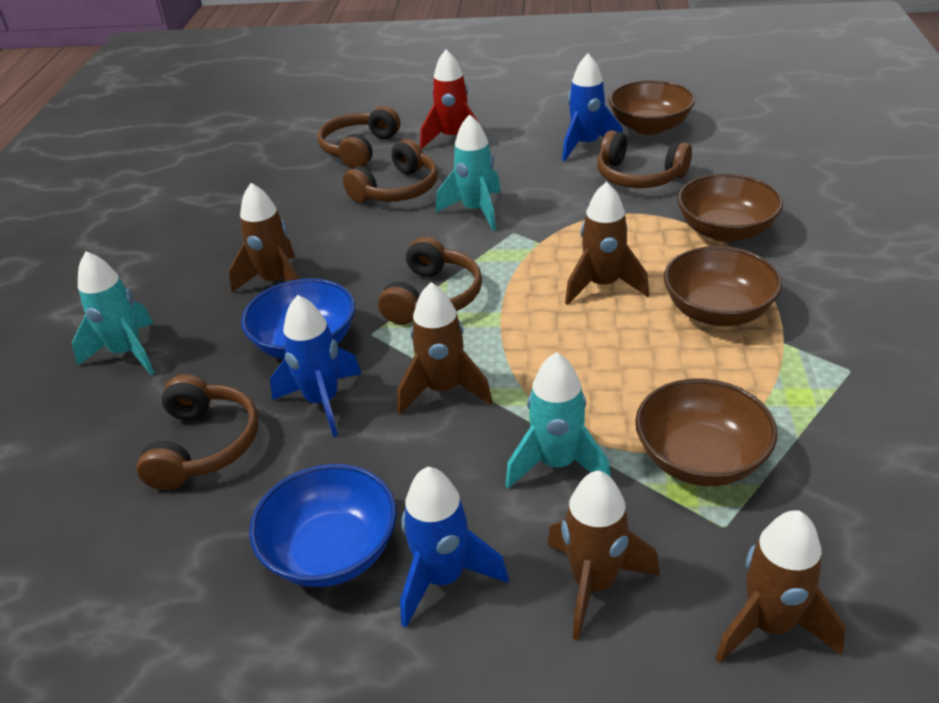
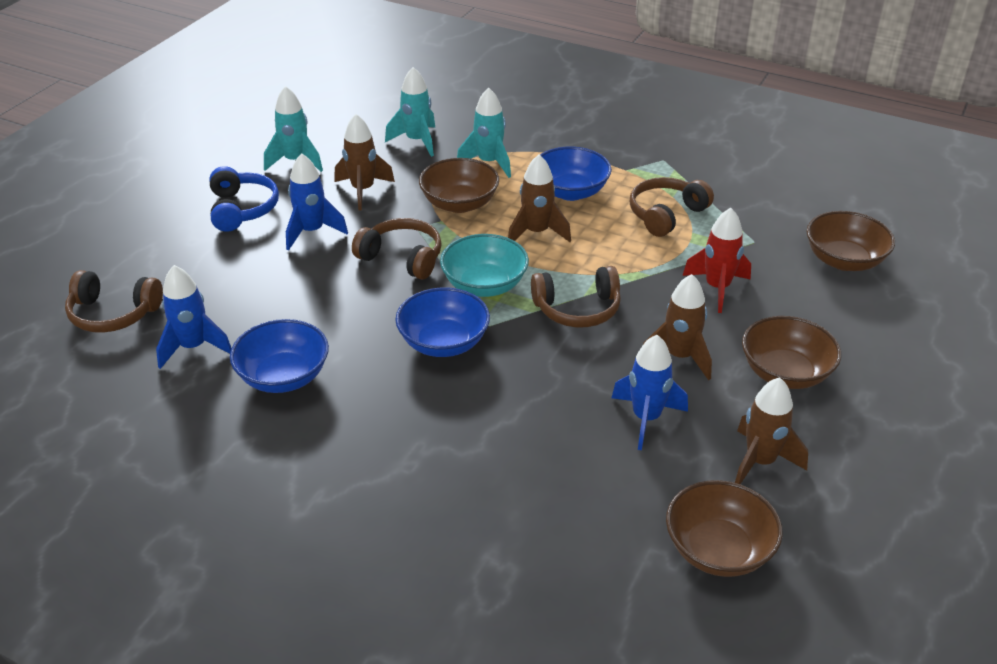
blue bowl: [241,278,355,360] [249,464,397,587] = 2 -> [230,319,329,393] [395,288,490,357] [540,147,612,201] = 3
blue headphones: none = 0 -> [209,166,279,232] = 1
brown headphones: [136,374,259,490] [317,106,400,168] [343,139,438,203] [378,236,482,325] [597,130,692,188] = 5 -> [65,270,163,333] [352,218,442,279] [531,266,621,327] [630,177,714,237] = 4
brown rocket: [229,183,299,293] [397,283,493,414] [547,470,660,641] [565,182,649,305] [715,510,846,663] = 5 -> [335,114,395,210] [508,155,571,242] [643,274,712,380] [735,377,808,484] = 4
turquoise bowl: none = 0 -> [440,234,529,297] = 1

